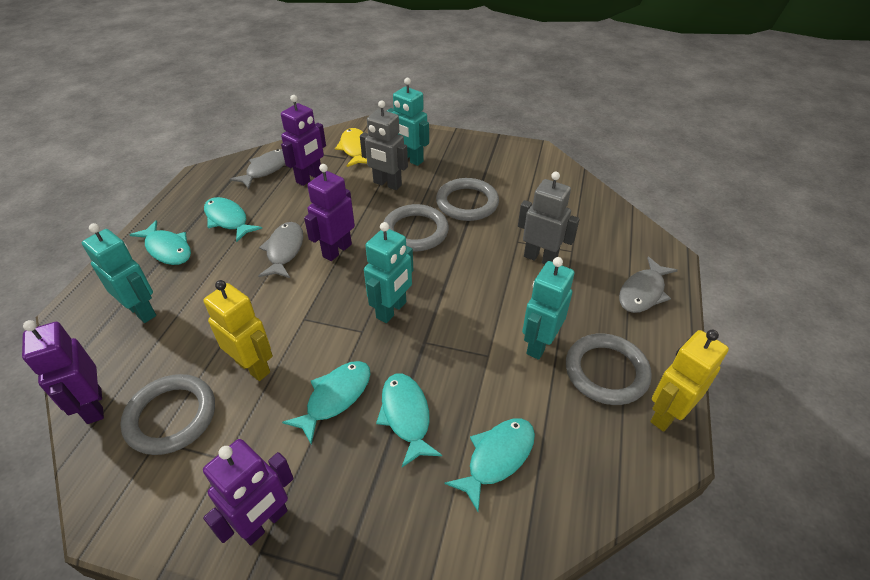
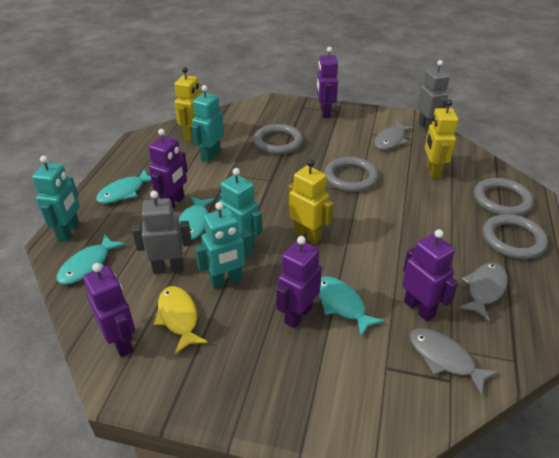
purple robot: [22,320,104,424] [203,439,294,545] [281,95,326,186] [304,164,355,261] = 4 -> [83,263,135,357] [149,129,188,208] [276,236,322,328] [317,47,338,118] [402,229,458,321] = 5
turquoise fish: [129,220,191,265] [204,197,262,242] [282,361,371,445] [376,374,442,467] [445,418,535,512] = 5 -> [57,234,126,285] [96,169,151,204] [179,196,215,240] [318,276,385,337] = 4
yellow robot: [204,280,273,381] [650,330,729,432] = 2 -> [174,67,202,142] [288,159,334,244] [425,100,458,179] = 3

